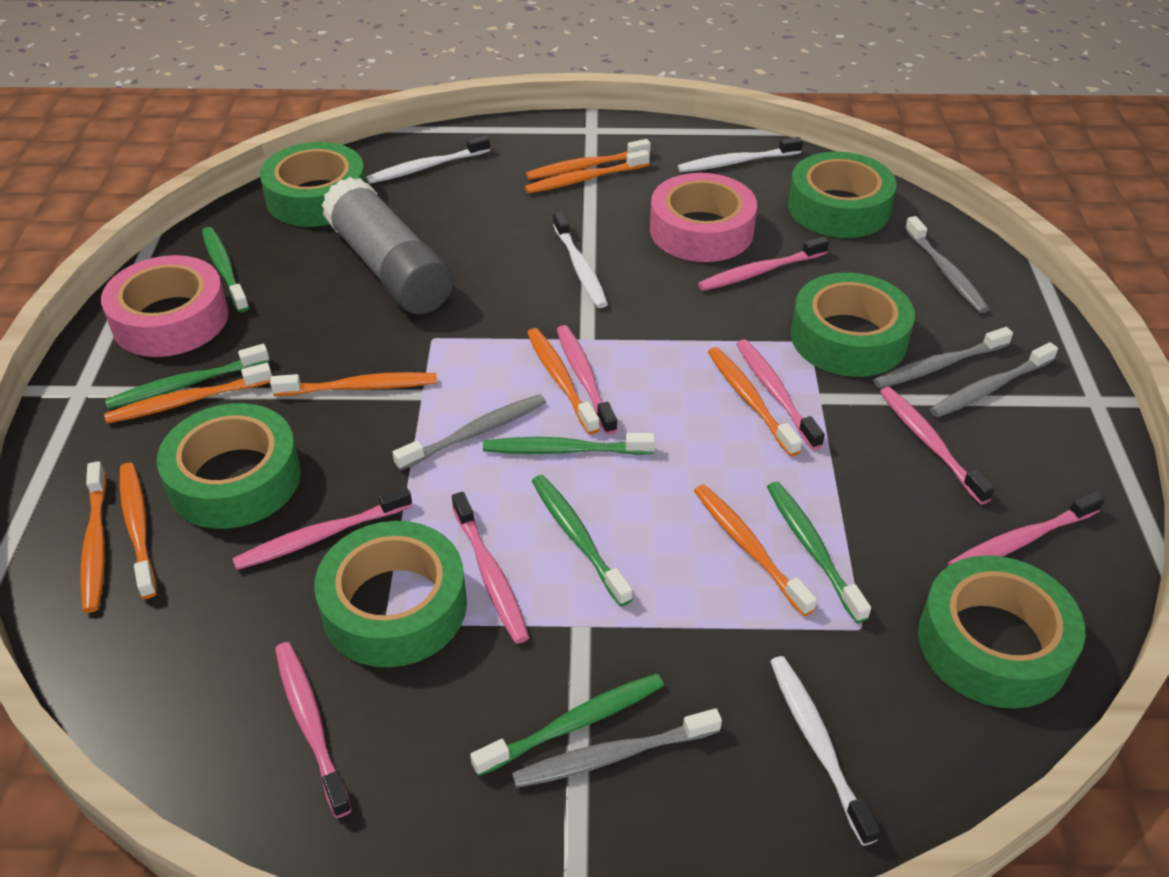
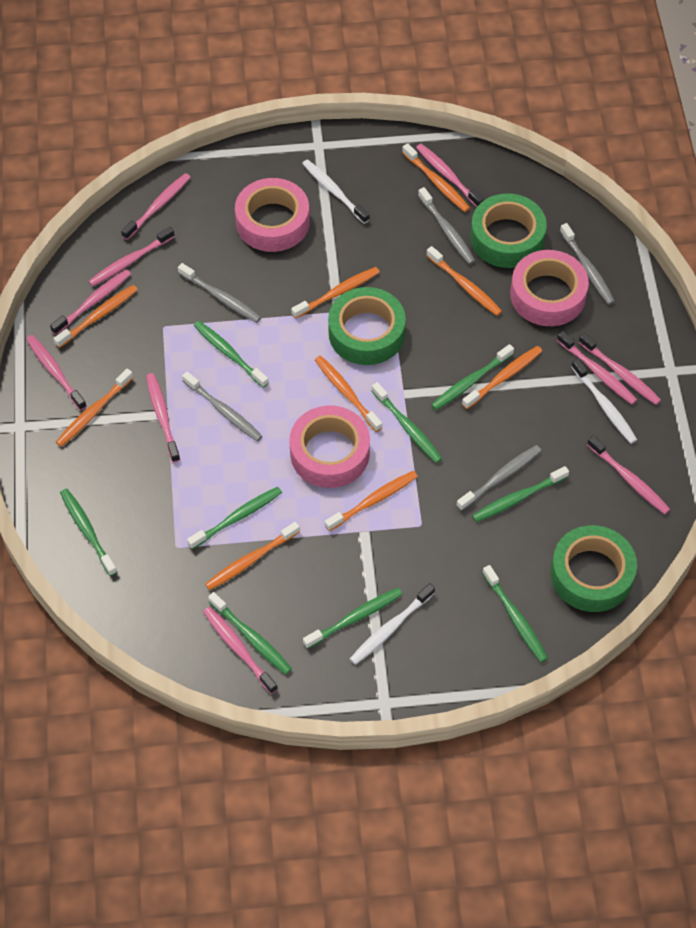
green tape: [157,403,301,529] [260,142,366,227] [314,521,467,667] [788,152,897,238] [791,273,915,377] [918,555,1086,708] = 6 -> [328,287,406,365] [470,193,547,268] [550,525,637,612] = 3
green toothbrush: [105,344,269,409] [202,227,249,312] [470,673,664,776] [483,433,655,455] [532,475,633,606] [767,482,871,623] = 6 -> [60,489,117,576] [187,487,282,549] [194,321,269,388] [208,592,292,675] [303,588,403,649] [372,382,442,463] [431,344,514,410] [472,466,569,522] [483,565,548,662] = 9
grey glue stick: [322,177,453,314] = 1 -> none = 0
pink tape: [101,255,229,357] [650,173,757,262] = 2 -> [235,178,310,252] [290,406,370,488] [510,250,589,326] = 3
pink toothbrush: [232,486,412,570] [275,642,352,818] [452,492,529,644] [557,325,617,435] [698,236,829,291] [736,339,825,450] [880,387,995,505] [948,492,1105,566] = 8 -> [26,335,87,411] [50,269,131,335] [89,227,175,287] [121,173,191,240] [146,373,180,462] [203,607,278,694] [416,144,484,207] [557,331,637,404] [579,333,661,405] [587,435,670,514] = 10
white toothbrush: [366,135,490,184] [553,212,608,308] [678,137,803,172] [770,656,881,846] = 4 -> [302,159,370,224] [350,583,435,665] [571,359,637,444] = 3

